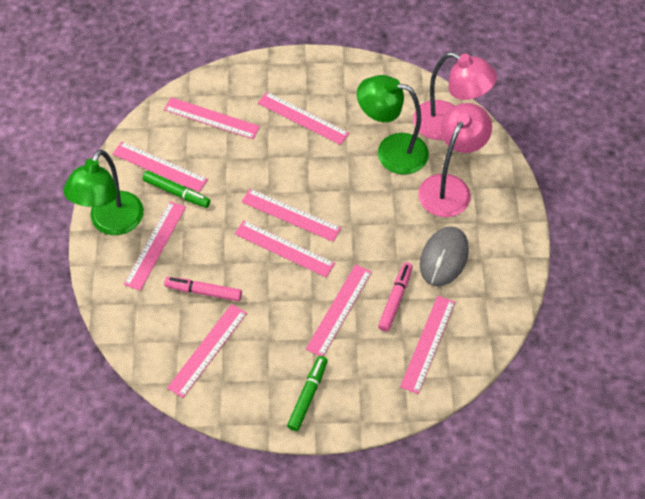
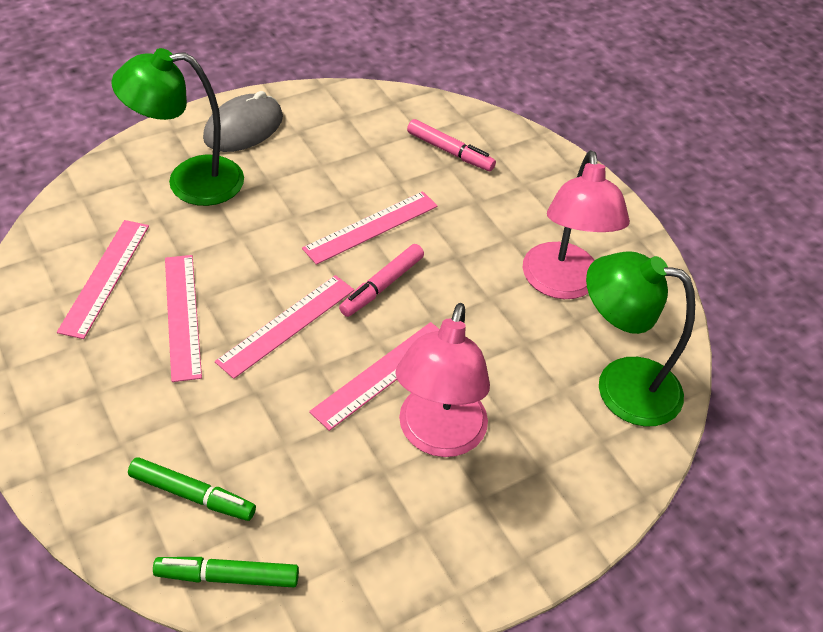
pink ruler: [112,142,208,192] [124,201,186,291] [164,97,260,139] [167,304,247,398] [235,220,335,278] [241,189,341,242] [258,92,349,145] [306,264,372,356] [400,296,455,394] = 9 -> [57,220,149,339] [165,255,202,382] [215,275,354,379] [302,191,438,265] [309,322,440,431] = 5

